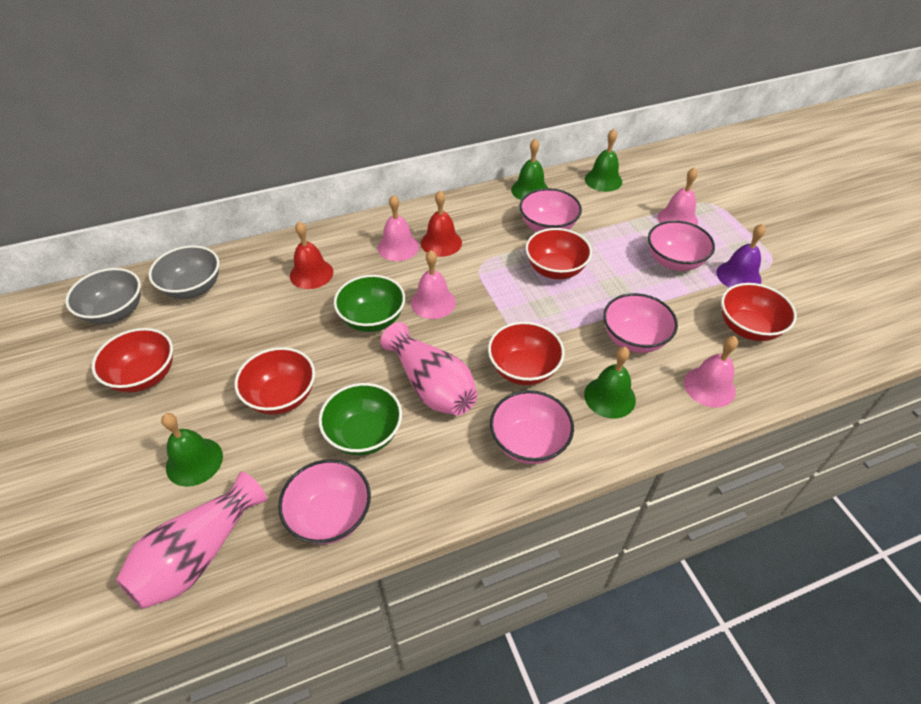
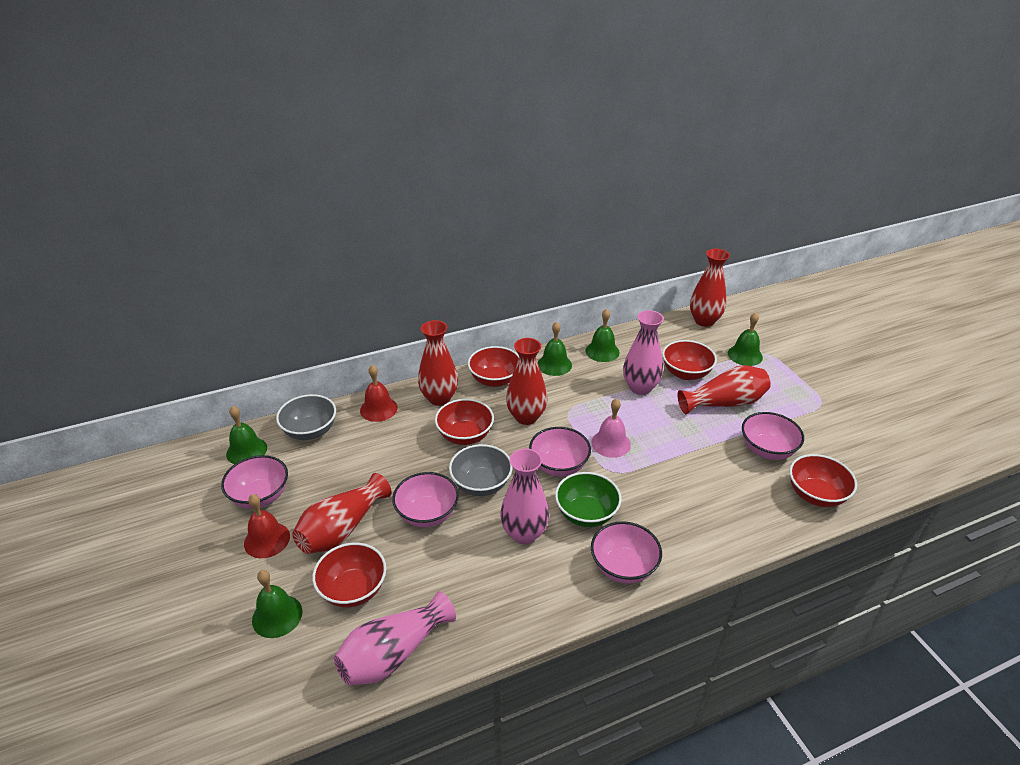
green bell: [161,413,223,487] [511,139,548,200] [584,347,636,419] [585,129,622,192] = 4 -> [226,406,267,464] [252,570,302,638] [538,322,572,376] [585,309,620,362] [728,313,763,366] = 5
green bowl: [319,383,402,455] [334,275,405,332] = 2 -> [555,472,622,527] = 1
pink bell: [378,195,419,261] [411,250,456,319] [657,167,698,226] [684,336,738,408] = 4 -> [591,398,631,458] = 1
pink vase: [116,472,267,609] [381,322,478,415] = 2 -> [334,591,456,685] [500,448,549,544] [623,310,664,395] = 3
purple bell: [717,224,766,288] = 1 -> none = 0
red vase: none = 0 -> [292,473,391,554] [418,320,458,406] [506,338,547,425] [677,365,771,414] [690,249,730,327] = 5

